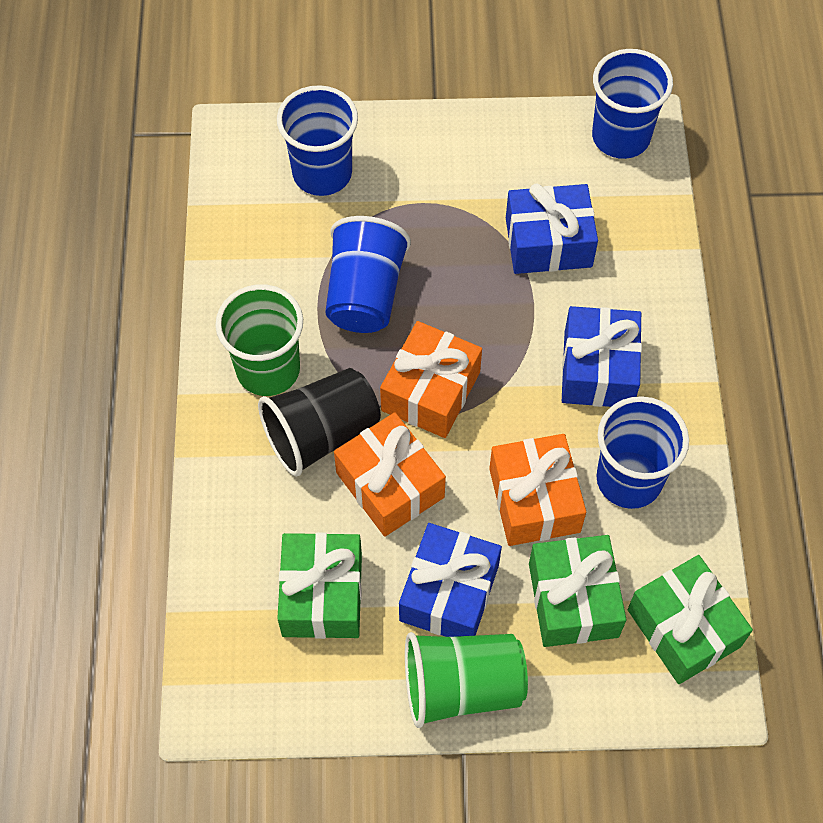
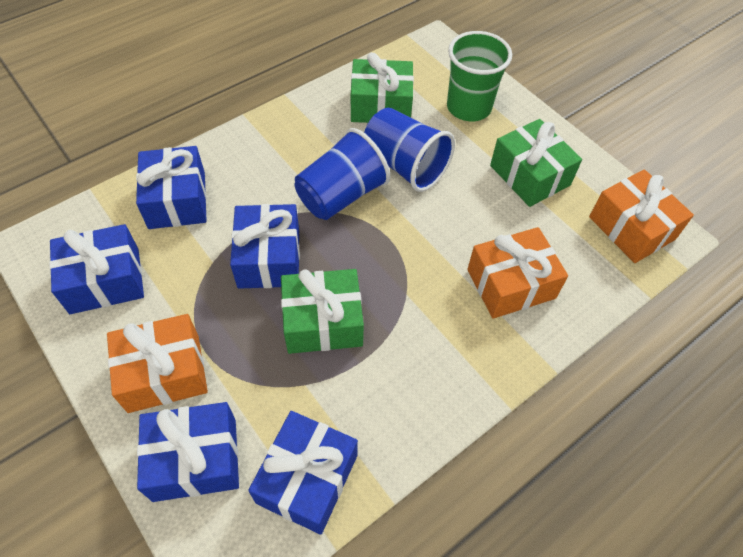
black cup: [258,368,381,477] = 1 -> none = 0
blue cup: [277,85,358,196] [325,216,411,333] [592,49,673,159] [596,396,689,509] = 4 -> [294,128,390,220] [364,108,455,192] = 2
blue gift: [399,523,502,637] [506,183,598,274] [562,306,642,407] = 3 -> [49,224,144,314] [136,146,207,229] [137,402,239,502] [230,204,300,289] [248,411,358,535] = 5
green cup: [215,284,303,396] [405,632,528,728] = 2 -> [447,31,512,121] = 1

